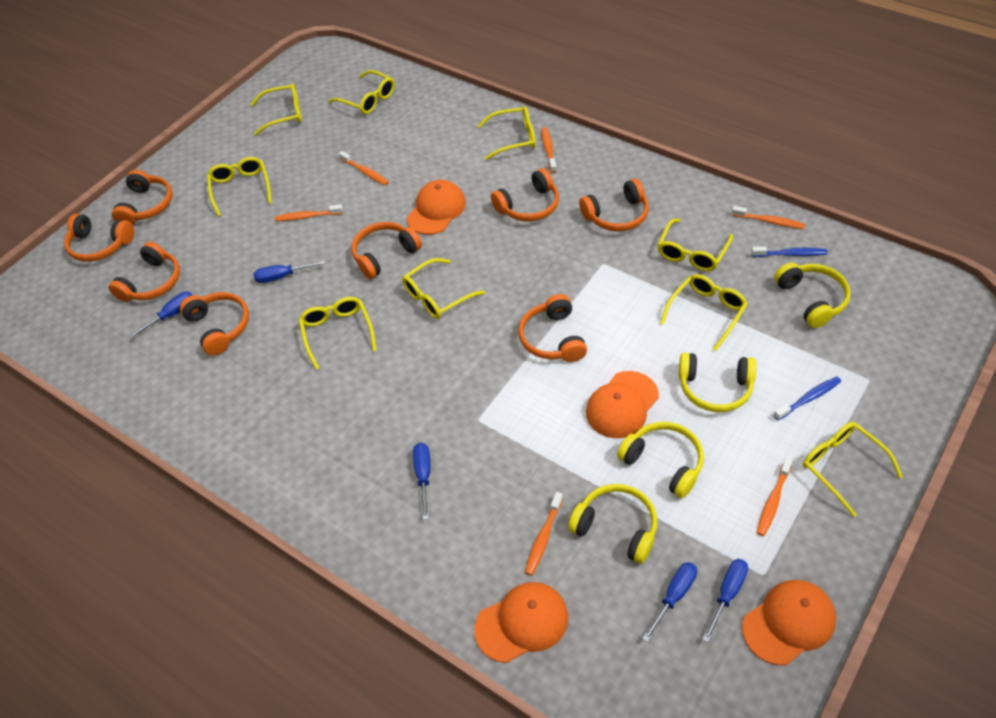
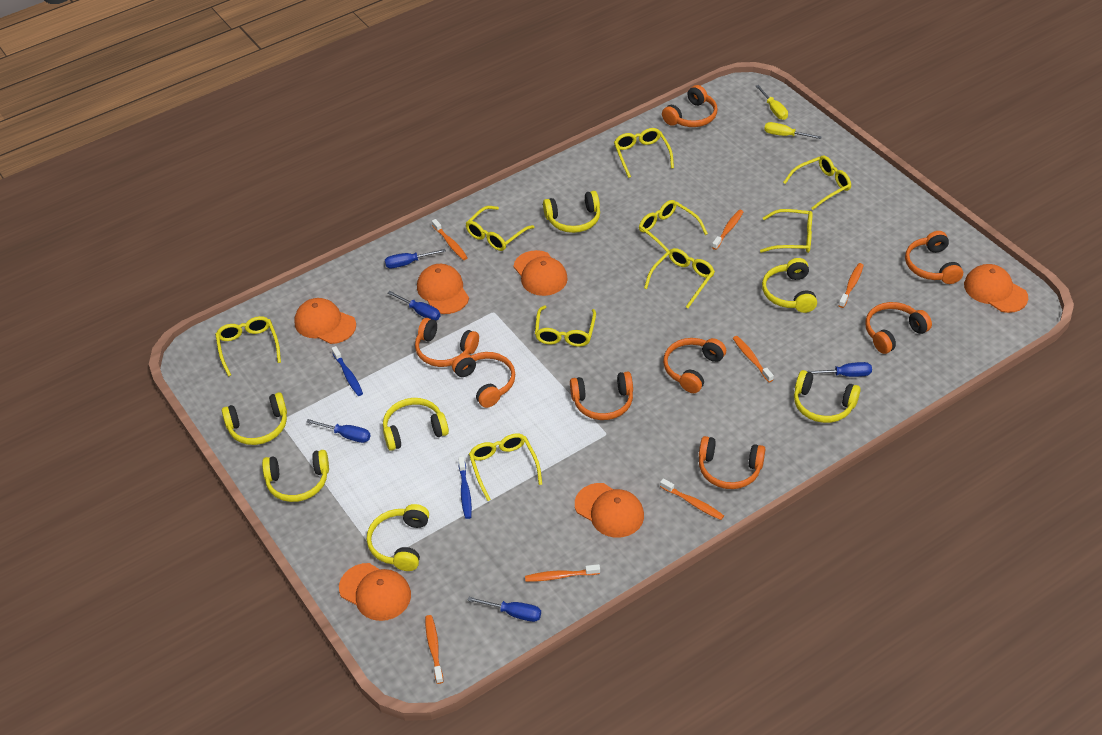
orange cap: [407,180,466,235] [474,582,568,663] [586,371,659,438] [742,580,836,665] = 4 -> [295,298,356,344] [339,563,411,621] [417,264,469,314] [514,250,568,296] [575,483,644,538] [964,264,1028,313] = 6
orange toothbrush: [275,204,343,221] [339,151,389,185] [525,492,563,575] [541,127,557,173] [732,206,805,229] [757,458,793,536] = 6 -> [425,615,443,684] [432,219,468,260] [525,564,600,582] [660,478,724,520] [712,210,743,250] [733,336,774,382] [839,263,864,308] = 7
yellow headphones: [568,484,657,564] [617,422,704,498] [679,353,756,412] [774,263,851,328] = 4 -> [222,392,287,445] [262,450,329,502] [367,504,429,571] [383,398,449,451] [543,191,600,233] [762,258,817,313] [794,370,861,423] = 7
yellow screwdriver: none = 0 -> [756,85,788,120] [764,122,822,139] = 2

